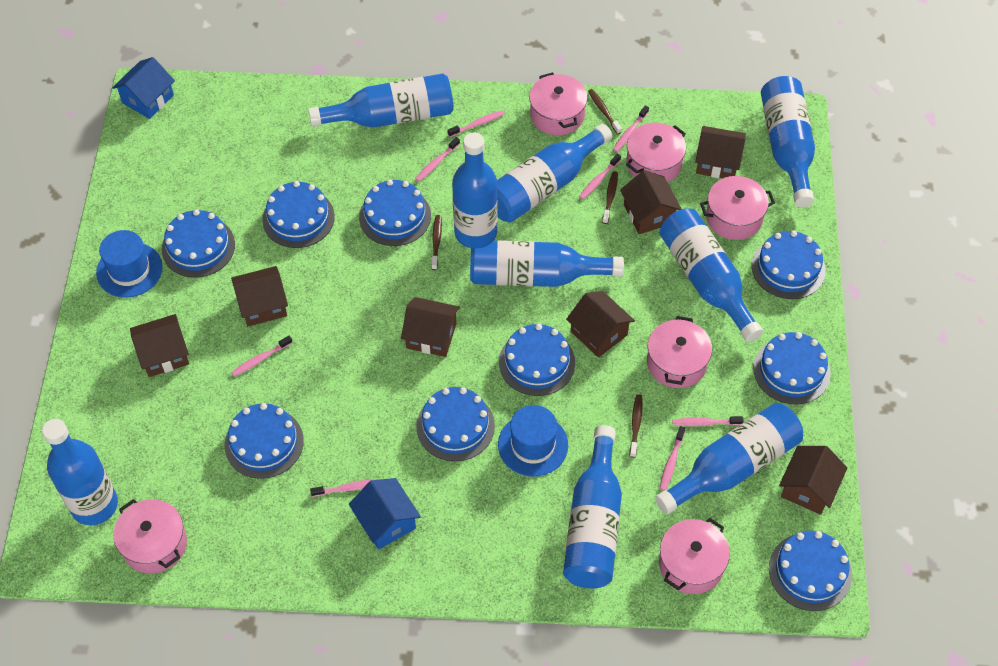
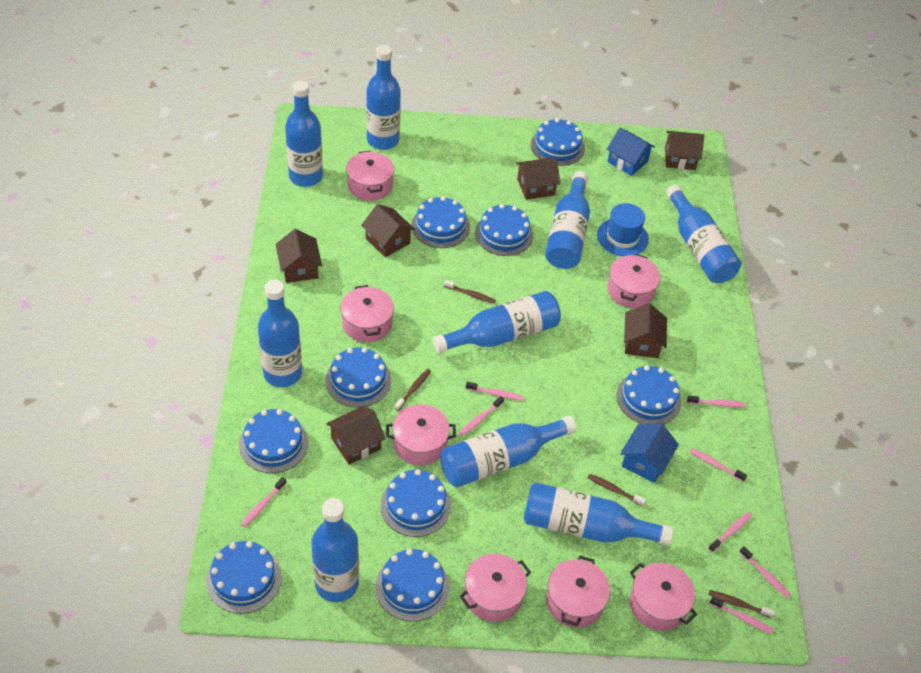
blue hat: [96,230,163,298] [498,405,568,477] = 2 -> [597,203,649,256] = 1
brown house: [130,314,189,377] [231,266,288,326] [401,297,460,357] [566,291,635,358] [620,170,681,234] [695,126,746,178] [779,446,847,515] = 7 -> [276,229,322,283] [326,406,386,465] [361,204,415,257] [516,158,560,200] [624,303,667,358] [665,131,704,170] = 6
pink pot: [114,499,187,574] [529,72,587,136] [626,123,686,183] [647,316,712,388] [659,518,730,594] [700,176,775,240] = 6 -> [340,285,394,342] [346,151,394,201] [386,404,456,465] [460,554,531,622] [546,556,610,628] [607,254,661,308] [630,563,697,631] = 7

